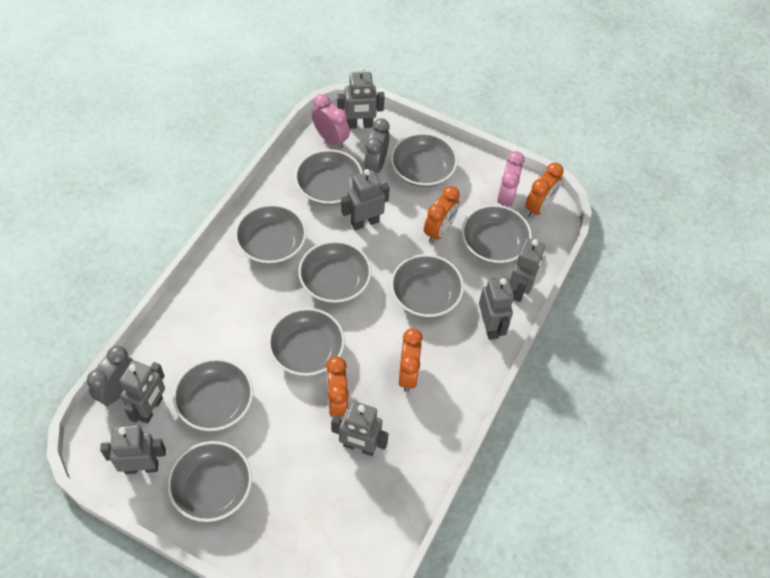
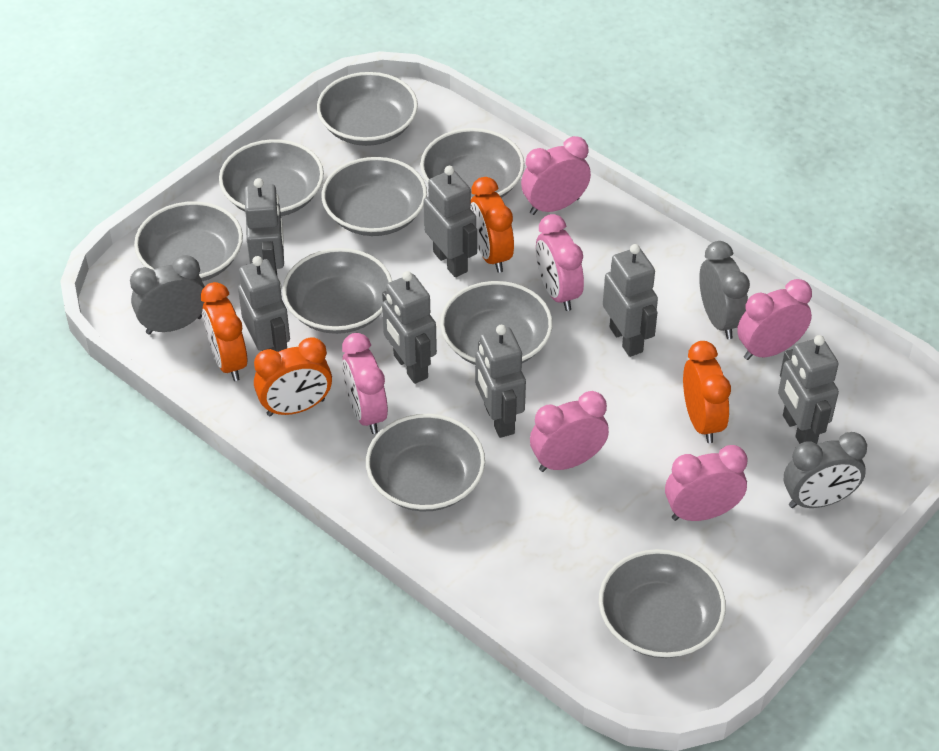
grey clock: [87,346,133,406] [364,118,390,173] = 2 -> [130,255,205,335] [699,241,750,339] [784,432,867,508] = 3
pink clock: [312,94,350,149] [497,151,525,206] = 2 -> [342,333,388,434] [521,136,591,215] [530,391,609,472] [536,214,584,311] [665,445,748,521] [737,279,812,360] = 6

